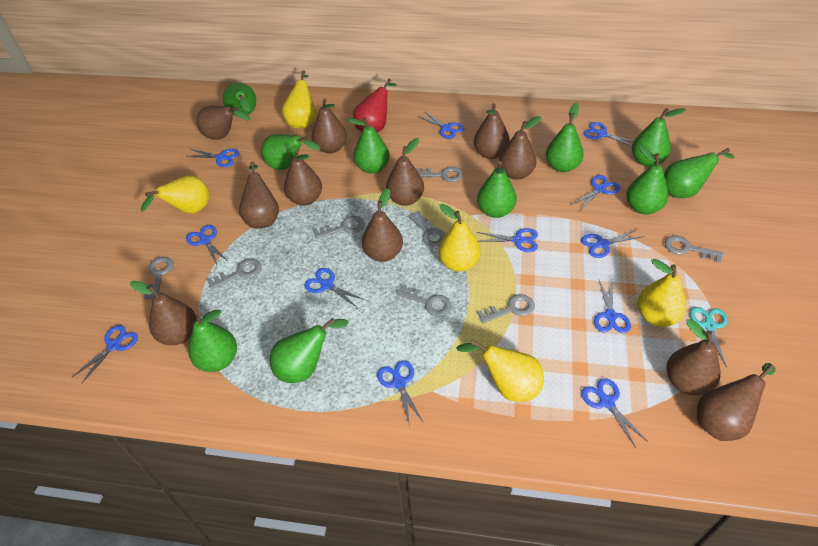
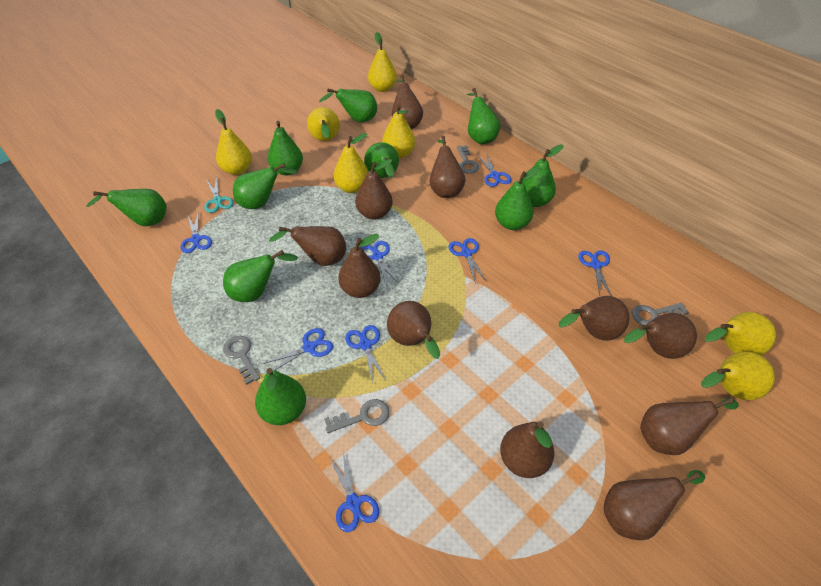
blue scissors: [72,325,138,384] [186,225,229,265] [188,149,239,167] [304,268,365,307] [377,360,424,426] [418,111,465,139] [477,228,538,252] [571,175,620,210] [581,229,644,258] [581,378,648,448] [583,122,634,147] [594,280,631,333] = 12 -> [181,212,212,253] [263,328,333,370] [329,452,379,532] [345,325,386,383] [361,241,397,285] [449,238,487,282] [477,154,512,187] [578,251,612,296] = 8
grey key: [144,257,173,300] [207,258,262,289] [313,216,365,239] [396,284,452,316] [408,211,446,247] [416,167,463,182] [477,294,535,323] [664,236,723,263] = 8 -> [223,336,260,385] [324,399,390,433] [457,145,479,174] [632,303,689,325] = 4
red pear: [353,79,397,133] = 1 -> none = 0
yellow pear: [141,175,210,214] [282,70,316,129] [438,204,481,272] [456,340,544,402] [637,259,686,327] = 5 -> [215,109,252,175] [307,107,340,141] [333,133,369,193] [368,32,397,92] [382,104,415,159] [701,351,775,400] [705,312,776,355] = 7

